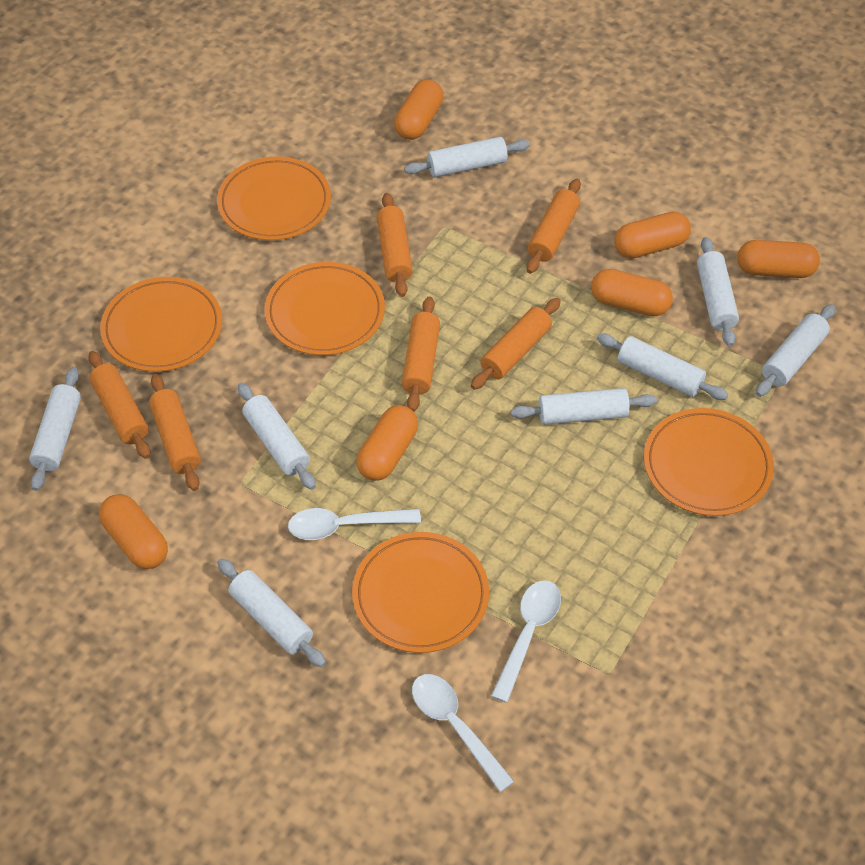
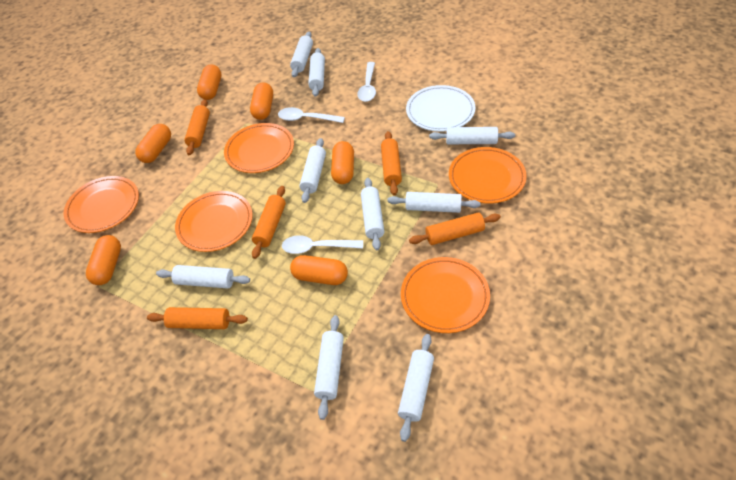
orange rolling pin: [88,351,150,459] [149,374,201,491] [377,193,413,297] [402,296,440,412] [471,298,561,390] [527,179,581,274] = 6 -> [147,307,248,329] [184,99,210,155] [252,186,286,259] [381,131,402,195] [409,212,501,245] = 5
white plate: none = 0 -> [406,85,475,131] = 1
white rolling pin: [29,367,81,491] [217,559,326,667] [238,383,316,490] [404,137,530,177] [511,388,657,425] [597,334,728,400] [697,237,739,347] [756,304,835,397] = 8 -> [156,265,250,289] [290,32,313,77] [299,138,326,203] [308,48,325,97] [314,315,344,420] [361,178,384,250] [387,192,481,213] [398,334,434,442] [429,127,515,144] = 9

